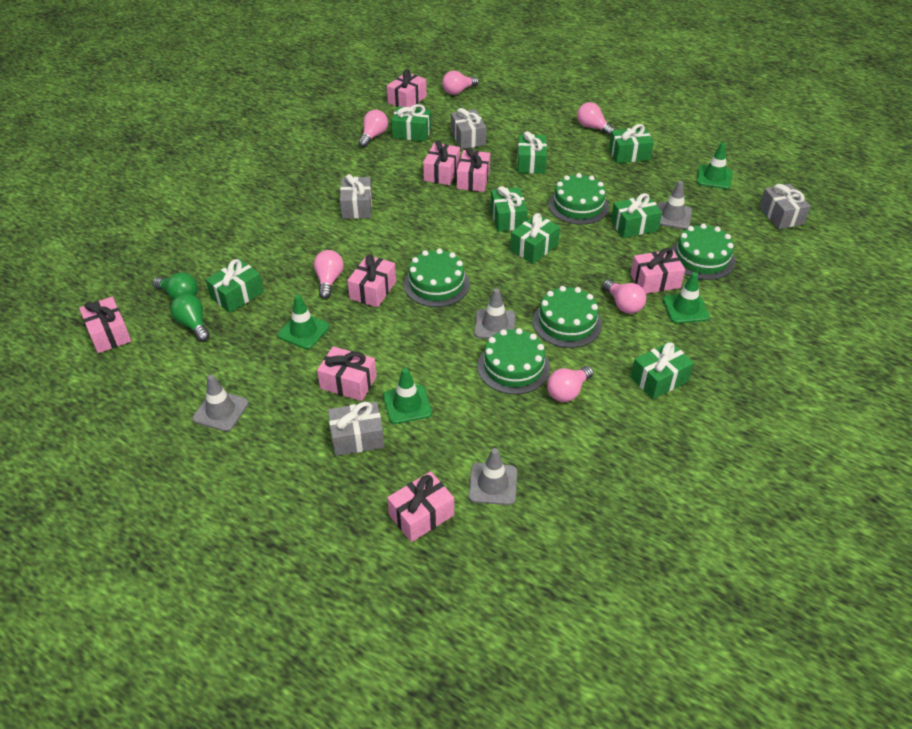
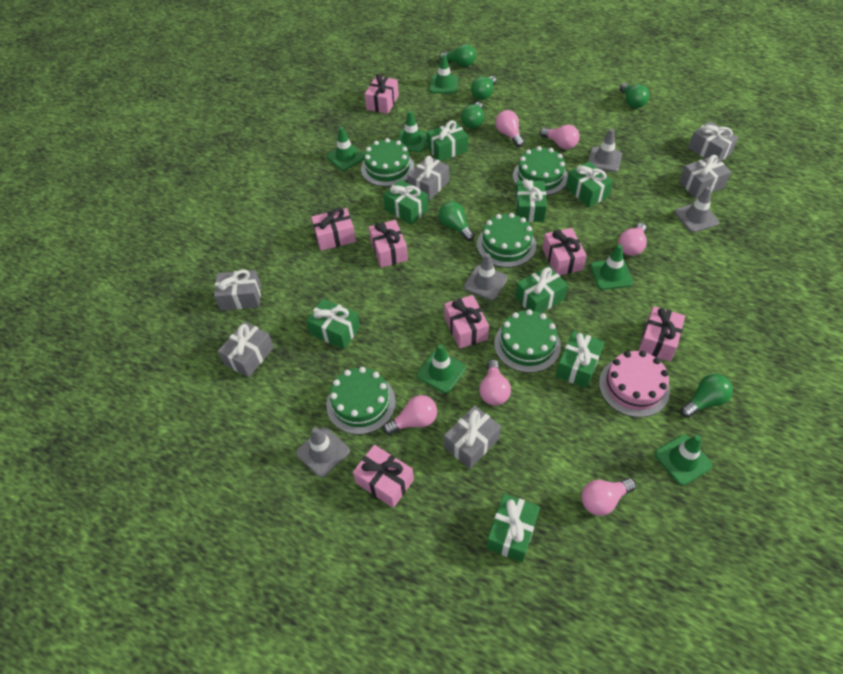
green light bulb: [153,272,198,300] [171,294,210,341] = 2 -> [438,201,475,241] [439,44,476,67] [461,102,484,129] [471,76,496,100] [620,83,649,108] [680,374,733,418] = 6
green traffic cone: [278,295,329,349] [383,368,432,424] [663,272,710,323] [697,143,733,189] = 4 -> [326,127,364,171] [396,110,427,152] [417,344,466,393] [430,54,459,94] [590,244,633,290] [655,435,712,486] = 6
grey gift: [328,402,384,456] [340,174,372,219] [451,108,486,149] [759,184,811,229] = 4 -> [214,269,261,311] [218,321,274,378] [407,156,449,201] [444,405,501,469] [679,155,731,198] [688,121,738,161] = 6
pink cake: none = 0 -> [599,351,670,418] = 1
pink gift: [79,297,131,353] [317,346,377,401] [347,254,396,307] [387,69,427,107] [387,471,454,542] [423,140,460,185] [457,147,490,192] [631,248,685,294] = 8 -> [311,208,356,251] [353,445,414,508] [365,74,399,114] [369,220,408,268] [444,295,489,349] [542,228,587,275] [638,306,685,362] = 7

